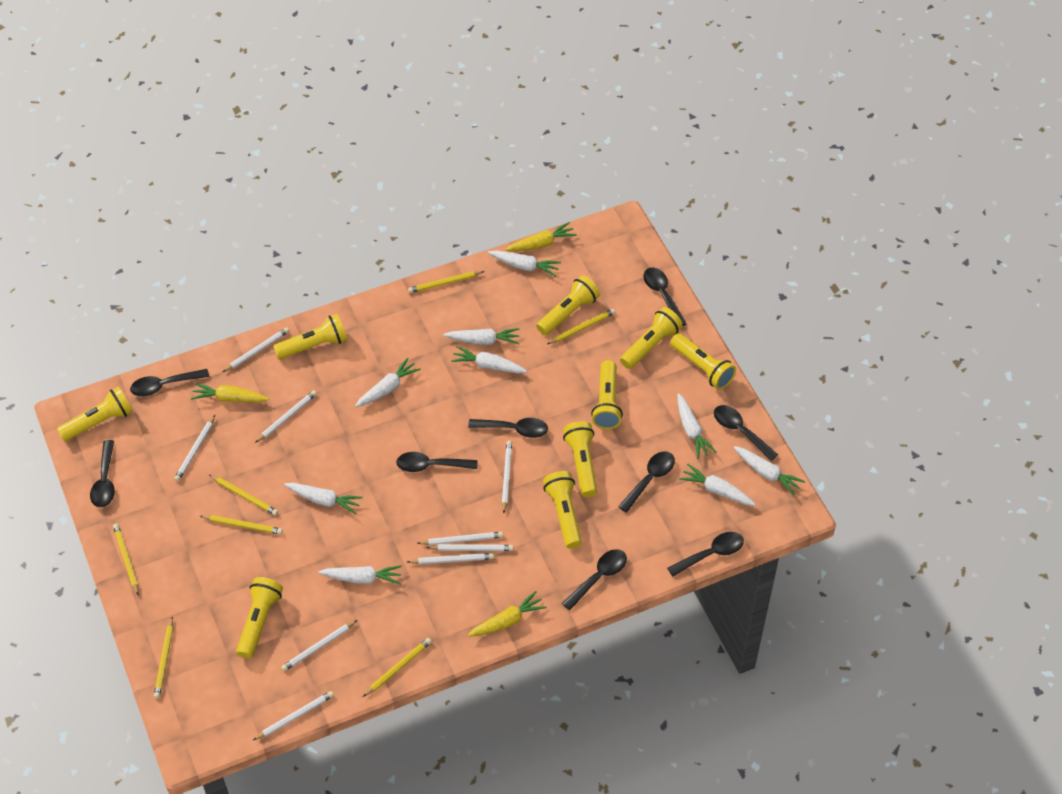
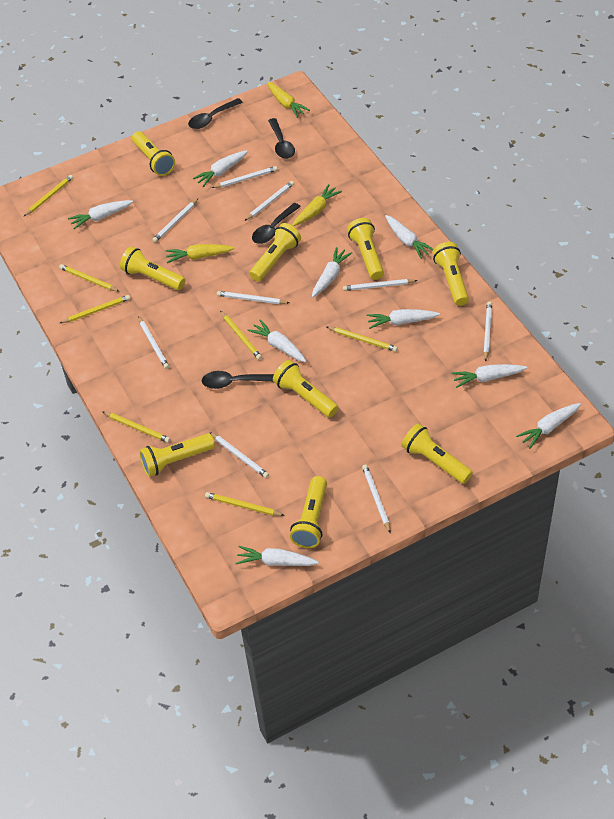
black spoon: [90,440,115,507] [130,369,209,396] [396,452,478,472] [468,418,548,438] [562,549,627,610] [618,451,675,513] [643,267,686,326] [667,532,744,577] [714,405,778,461] = 9 -> [188,98,243,129] [202,371,274,389] [252,203,301,244] [268,118,295,159] = 4

